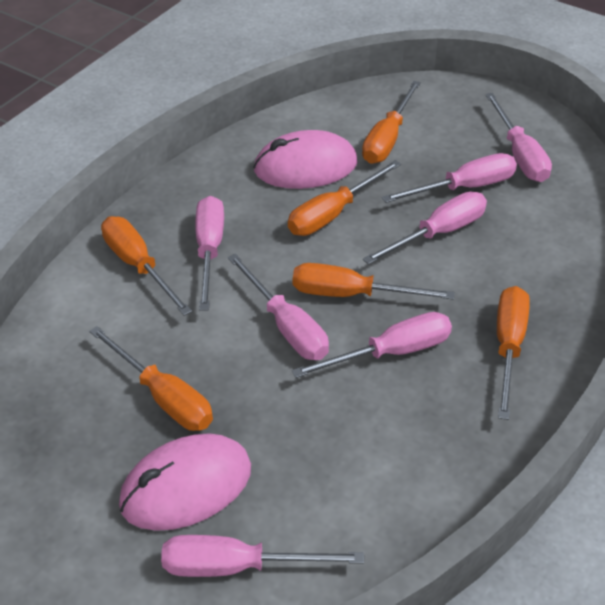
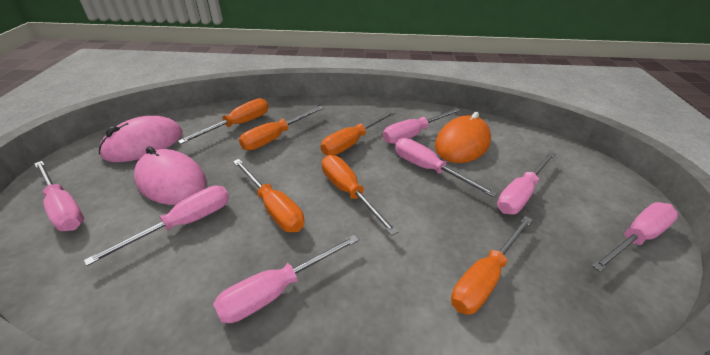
orange mouse: none = 0 -> [435,112,491,163] = 1

